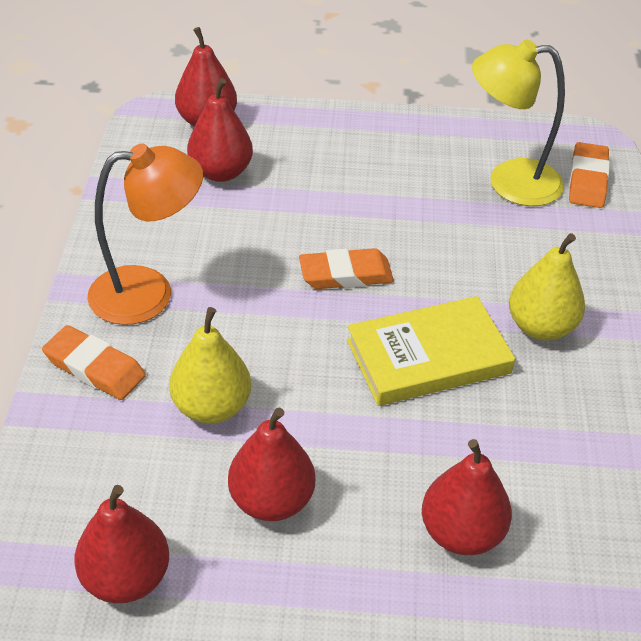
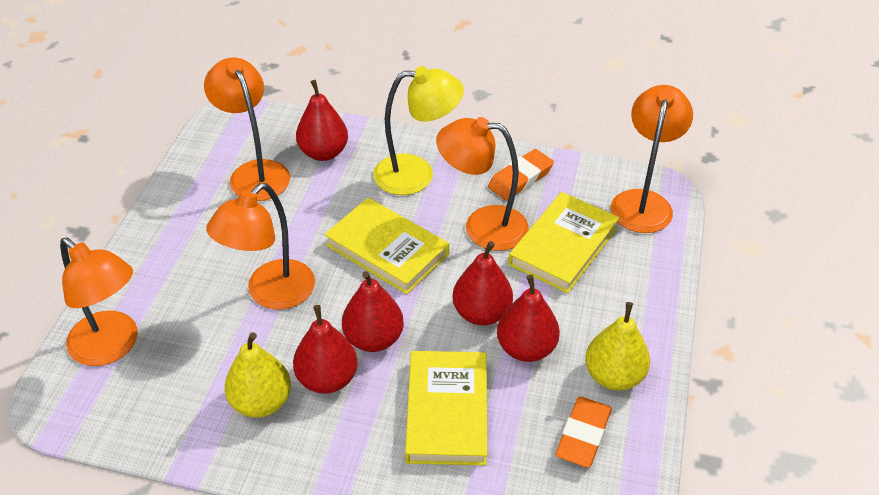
orange eraser: [42,325,146,400] [299,248,394,289] [569,142,610,208] = 3 -> [488,149,554,200] [556,397,612,468] = 2
orange lamp: [87,143,203,325] = 1 -> [60,238,138,366] [204,58,290,201] [206,183,315,309] [436,117,529,251] [611,85,693,233] = 5
yellow book: [347,296,515,406] = 1 -> [324,198,449,294] [405,351,487,466] [508,192,620,293] = 3

